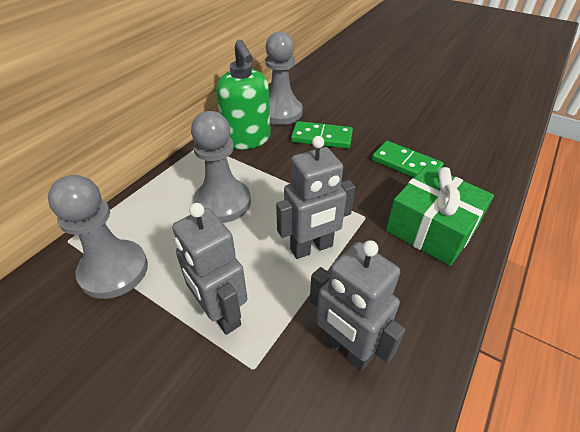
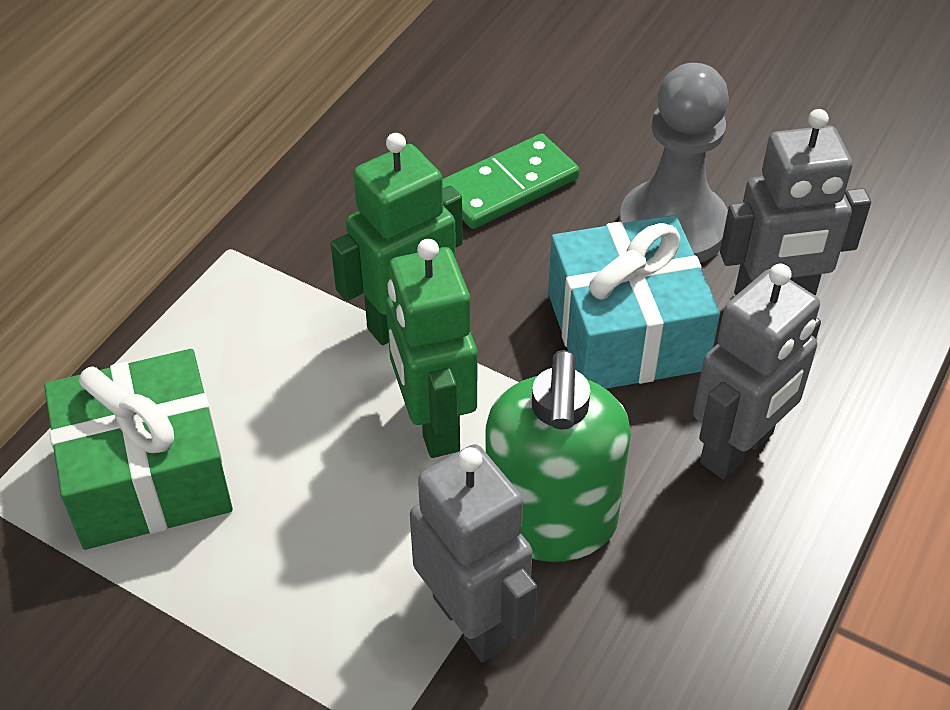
green domino: [291,121,353,149] [372,141,443,178] = 2 -> [443,134,579,229] = 1
green robot: none = 0 -> [331,133,463,345] [386,239,477,458] = 2
grey pawn: [48,175,148,299] [191,111,251,223] [265,32,303,125] = 3 -> [619,63,729,263] = 1
turquoise gift: none = 0 -> [548,215,720,389] = 1

